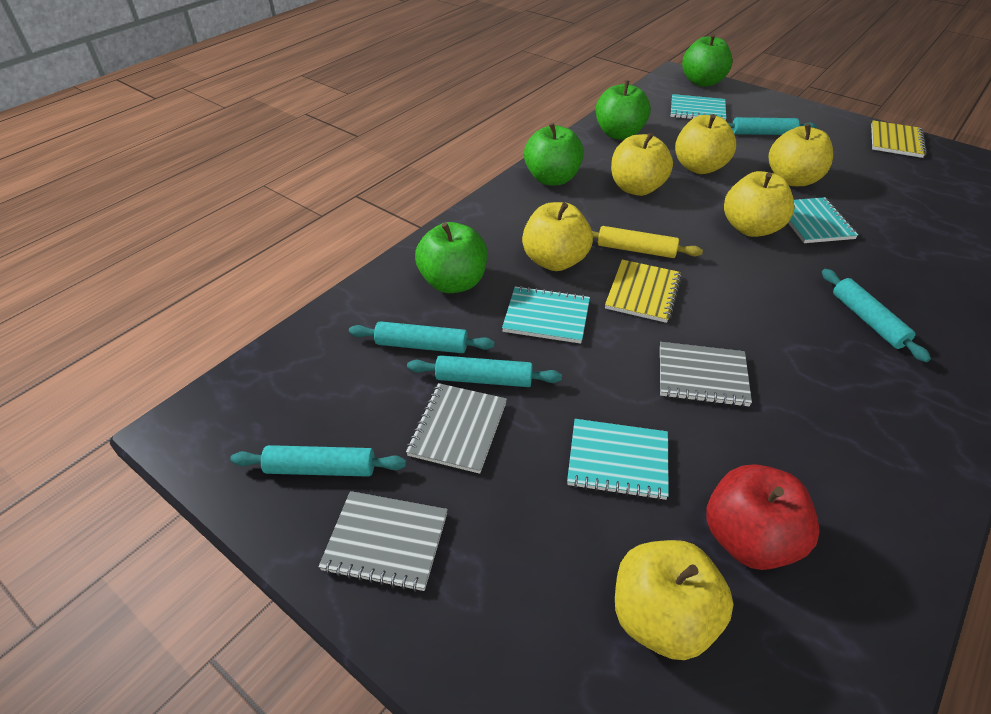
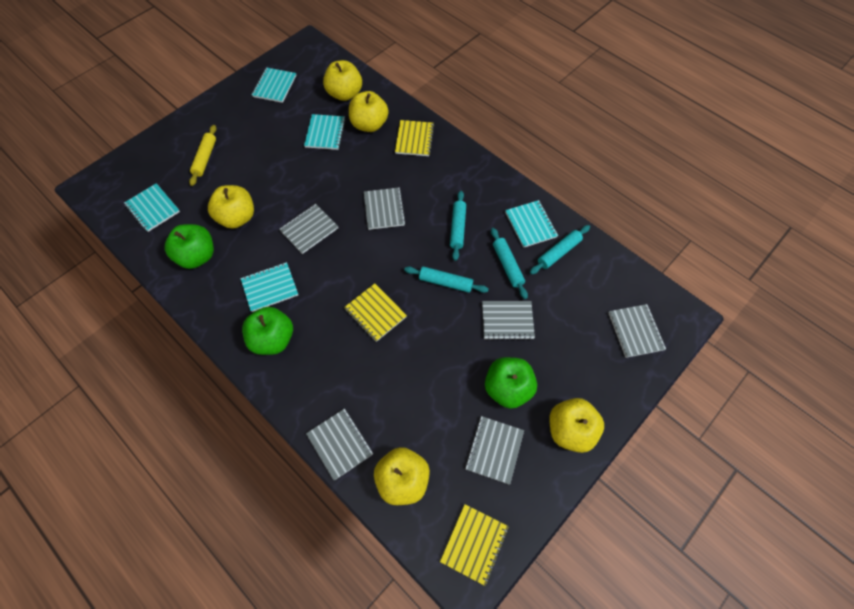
green apple: [415,222,487,293] [524,123,584,185] [596,80,651,140] [682,34,733,87] = 4 -> [165,224,214,269] [242,307,293,355] [485,357,537,409] = 3
grey notebook: [318,491,448,592] [406,383,507,474] [660,342,752,407] = 3 -> [279,204,338,254] [306,409,373,480] [364,187,406,230] [465,416,524,484] [482,301,535,340] [609,304,666,358] = 6
red apple: [707,464,820,570] = 1 -> none = 0
turquoise notebook: [502,286,590,344] [567,419,669,500] [671,94,726,120] [788,197,858,243] = 4 -> [124,183,180,232] [240,262,298,312] [252,67,297,103] [304,114,346,150] [505,200,558,248] = 5
turquoise rolling pin: [230,445,406,477] [349,321,495,353] [407,355,562,387] [728,117,817,135] [822,269,931,362] = 5 -> [404,266,488,293] [450,191,466,261] [491,228,528,299] [530,225,590,275] = 4
yellow apple: [522,202,593,271] [611,132,673,196] [615,540,734,660] [675,114,736,174] [724,171,794,237] [769,123,833,186] = 6 -> [208,185,254,229] [323,60,362,101] [349,91,389,132] [374,447,430,505] [549,398,604,453] = 5
yellow notebook: [605,260,682,323] [871,120,927,158] = 2 -> [344,283,407,342] [395,120,435,156] [440,504,509,586] = 3

